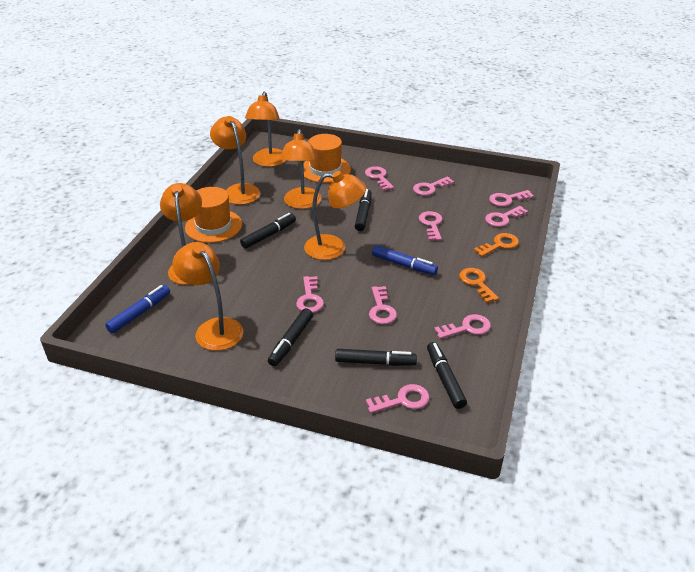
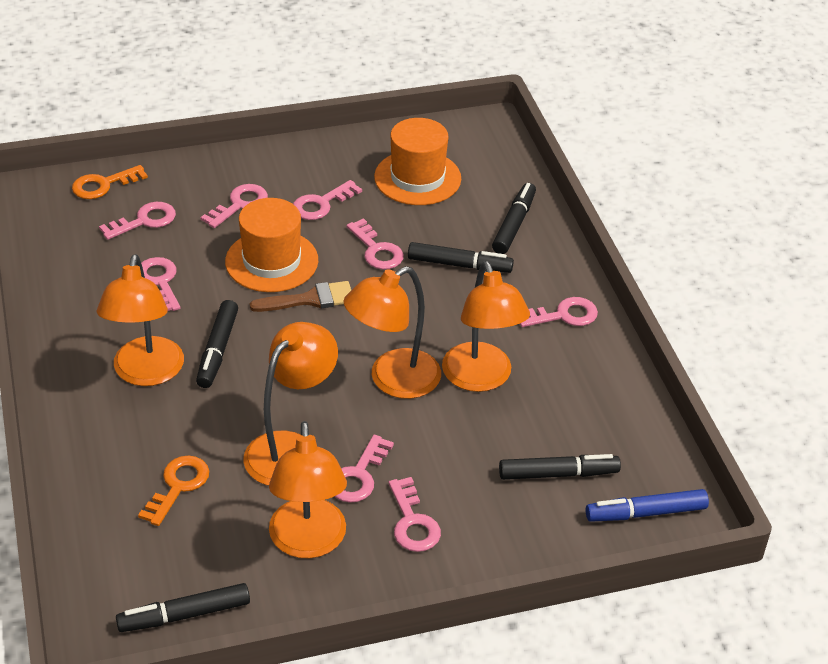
blue marker: [105,285,170,333] [372,245,438,275] = 2 -> [586,489,709,522] = 1
brown brush: none = 0 -> [250,281,351,312] = 1
orange lamp: [160,183,202,285] [172,242,243,351] [210,116,261,205] [245,91,286,167] [280,129,321,209] [304,171,366,260] = 6 -> [97,254,184,386] [243,322,338,486] [269,421,347,558] [343,266,441,399] [442,261,530,392] = 5
pink key: [296,276,324,313] [365,166,394,191] [366,384,430,413] [369,286,397,324] [413,176,454,196] [419,211,443,241] [434,314,491,339] [485,206,528,227] [489,190,534,207] = 9 -> [99,202,176,240] [141,257,180,311] [201,184,268,228] [293,180,362,220] [335,435,394,503] [346,218,404,270] [389,477,441,552] [520,297,598,327] = 8

